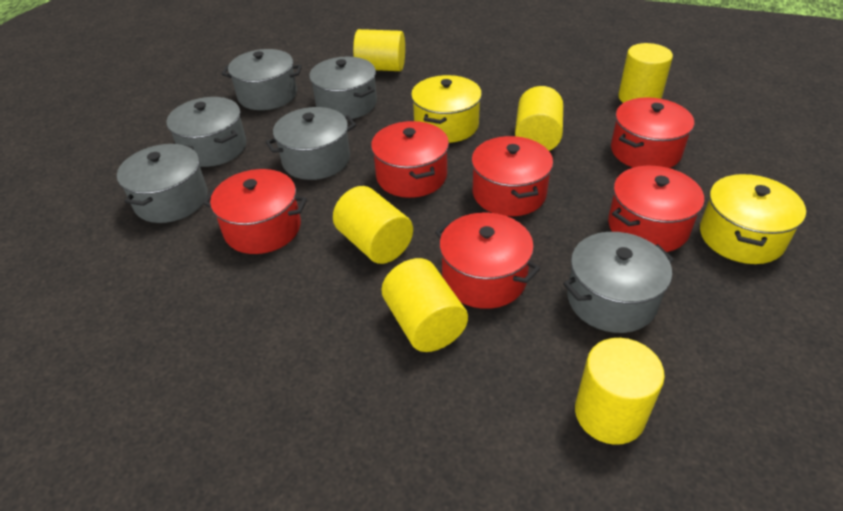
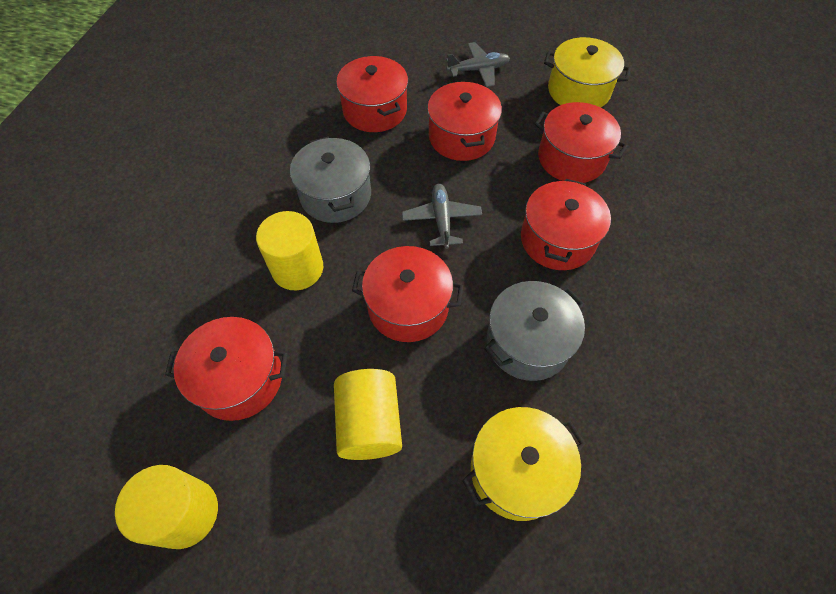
grey plane: none = 0 -> [402,184,482,249] [446,42,510,87] = 2
grey pot: [117,144,208,223] [167,97,247,167] [222,49,302,110] [266,107,356,180] [309,57,377,119] [563,232,674,333] = 6 -> [290,137,371,223] [484,281,585,381] = 2
yellow cylinder: [333,186,413,264] [353,29,405,71] [381,258,468,352] [515,86,563,151] [575,338,665,445] [618,43,673,103] = 6 -> [115,465,218,549] [256,211,323,290] [334,369,402,460] = 3

